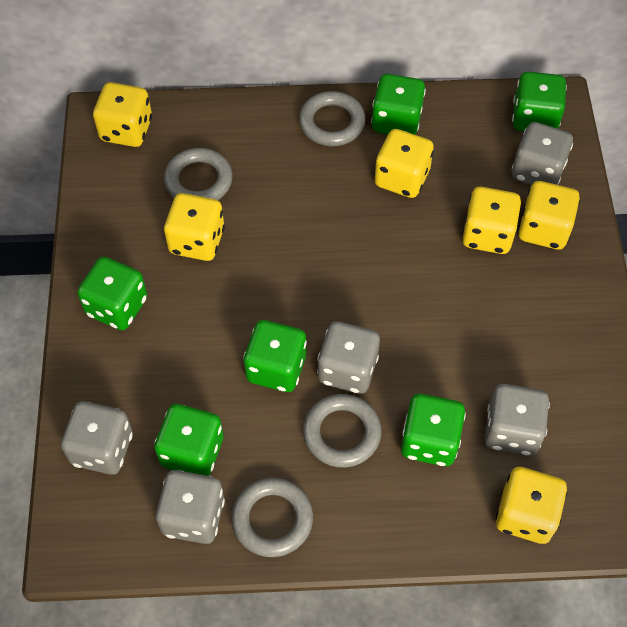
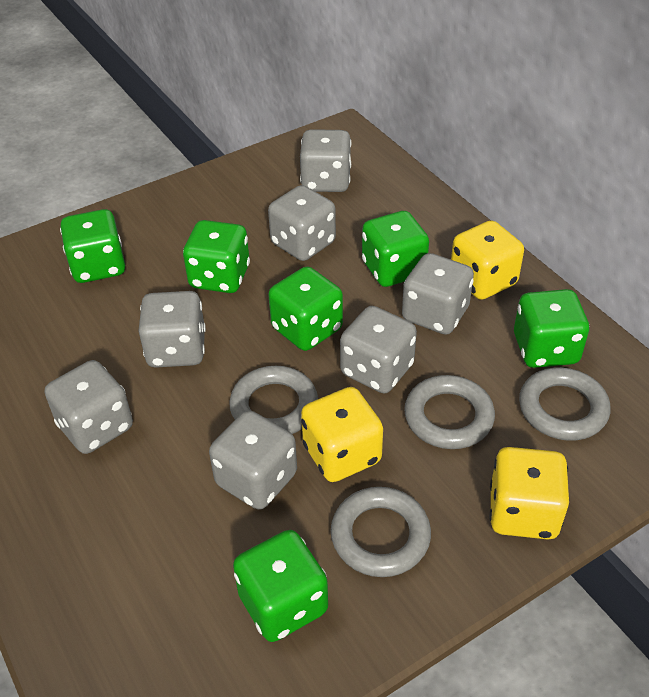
grey dice: [61,401,133,475] [156,470,225,544] [317,321,380,394] [485,384,550,456] [512,122,573,185] = 5 -> [45,360,133,454] [138,291,206,368] [209,410,297,510] [268,185,336,261] [300,129,351,192] [340,306,417,393] [402,253,474,335] = 7
yellow dice: [93,82,152,147] [164,193,225,261] [374,129,434,198] [462,187,521,254] [496,467,567,544] [518,181,580,249] = 6 -> [301,387,383,482] [451,220,524,300] [490,447,569,539] = 3

